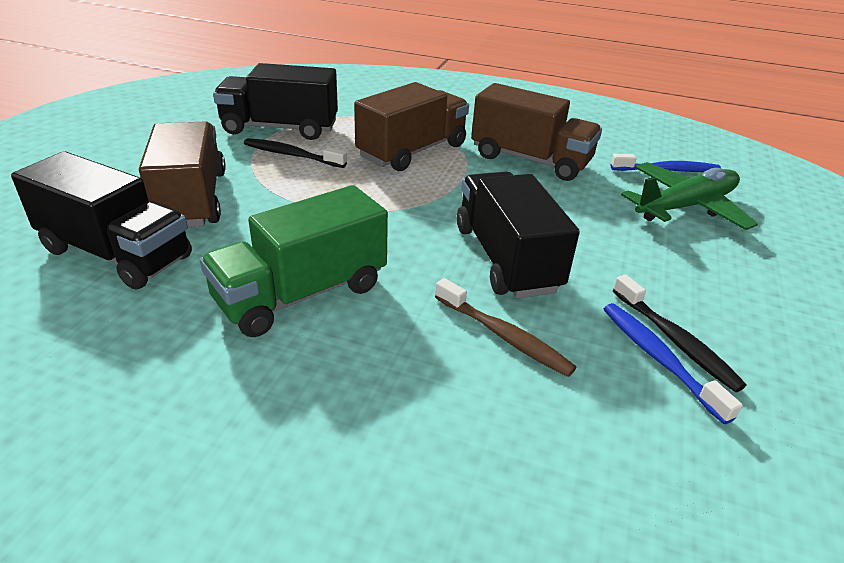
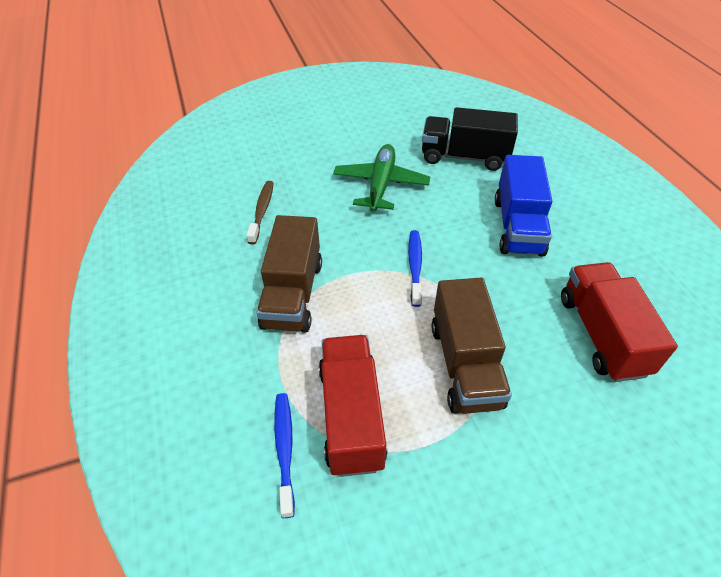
black toothbrush: [244,138,347,168] [613,274,747,392] = 2 -> none = 0
black truck: [11,151,192,289] [213,63,338,140] [457,171,580,299] = 3 -> [422,107,518,171] = 1
blue truck: none = 0 -> [495,155,552,257] = 1
brown truck: [139,121,226,227] [354,82,469,171] [471,83,602,181] = 3 -> [257,215,322,332] [431,278,512,414] = 2
green truck: [200,185,388,337] = 1 -> none = 0
red truck: none = 0 -> [319,335,387,477] [561,262,678,382] = 2

